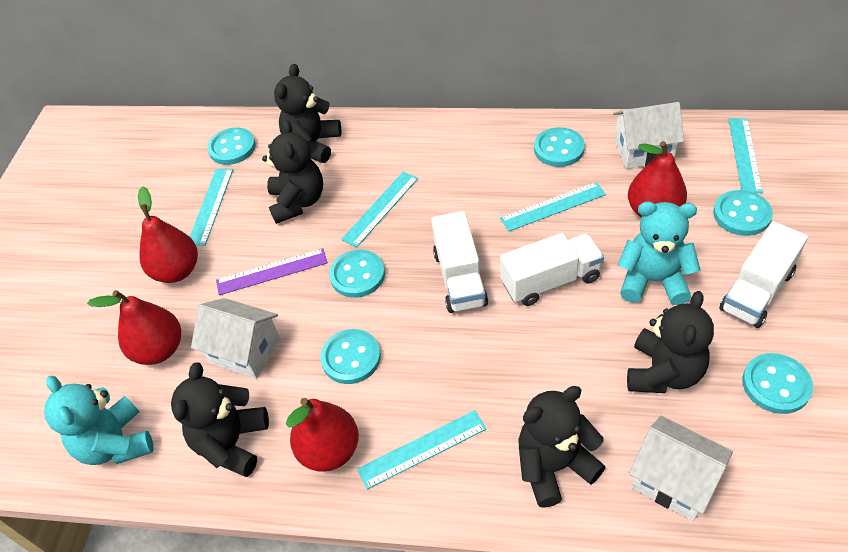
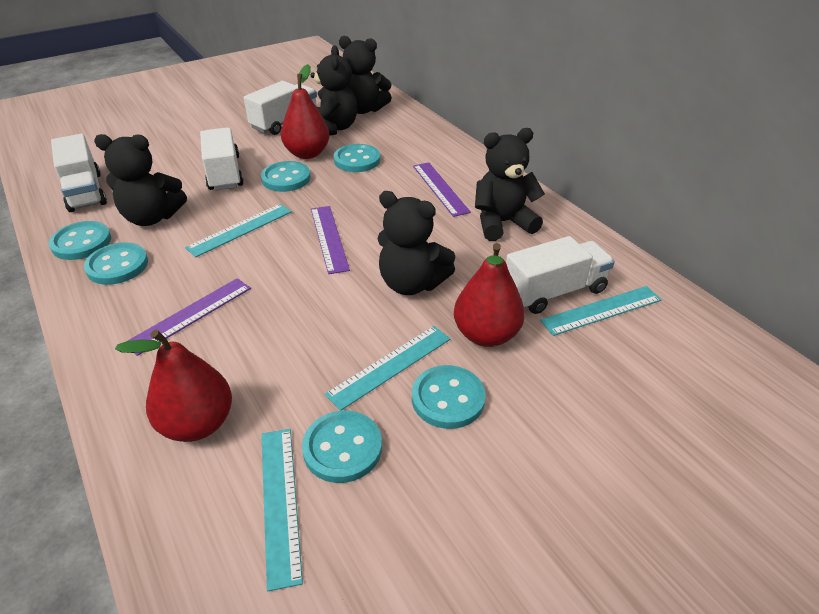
purple ruler: [216,248,328,295] = 1 -> [128,278,251,356] [311,206,350,274] [413,163,471,217] = 3
red pear: [87,290,181,365] [138,186,198,283] [286,398,359,472] [628,141,687,218] = 4 -> [115,330,232,442] [281,64,330,159] [454,243,525,347] = 3
turquoise ruler: [190,169,233,246] [341,172,418,247] [357,410,486,490] [500,182,606,232] [729,118,763,193] = 5 -> [185,204,292,257] [261,429,303,591] [325,326,451,411] [540,286,662,336] = 4
turquoise teddy bear: [44,376,154,465] [618,201,700,305] = 2 -> none = 0
white house: [191,298,280,379] [613,102,684,169] [629,416,733,521] = 3 -> none = 0
white truck: [431,211,488,313] [500,233,604,306] [719,221,808,328] = 3 -> [51,133,107,212] [200,127,244,191] [244,81,317,135] [506,236,615,314] = 4

